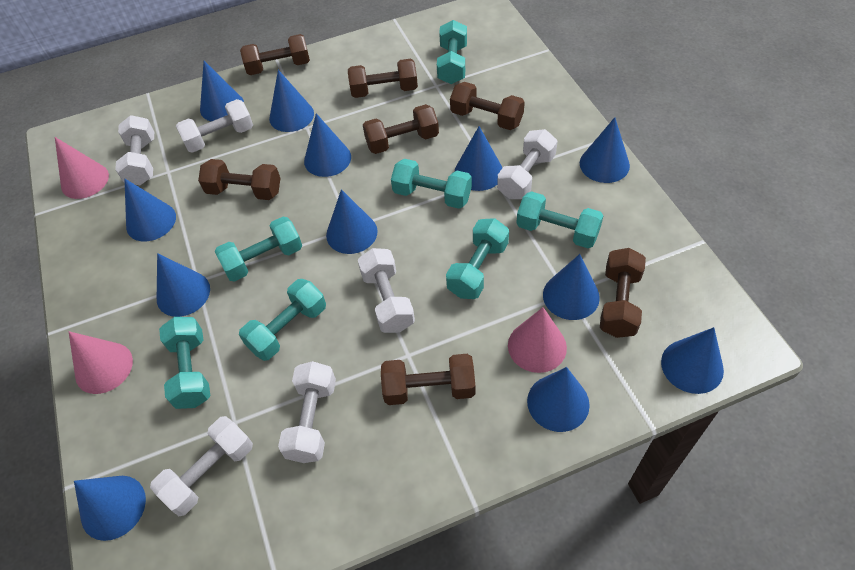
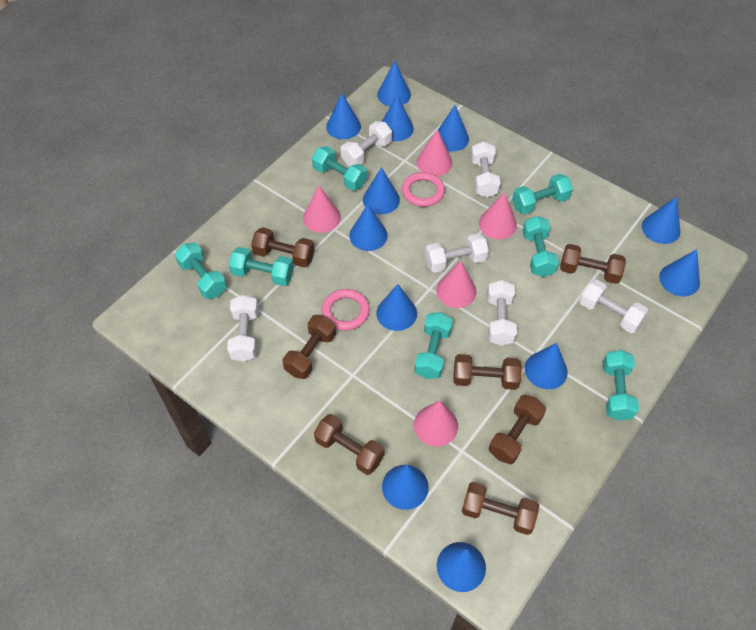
pink cone: [55,137,109,199] [69,331,133,394] [508,307,567,373] = 3 -> [303,186,341,233] [414,400,458,446] [417,129,452,176] [436,261,476,308] [479,192,517,239] = 5
pink ring: none = 0 -> [322,289,370,331] [402,172,445,207] = 2

